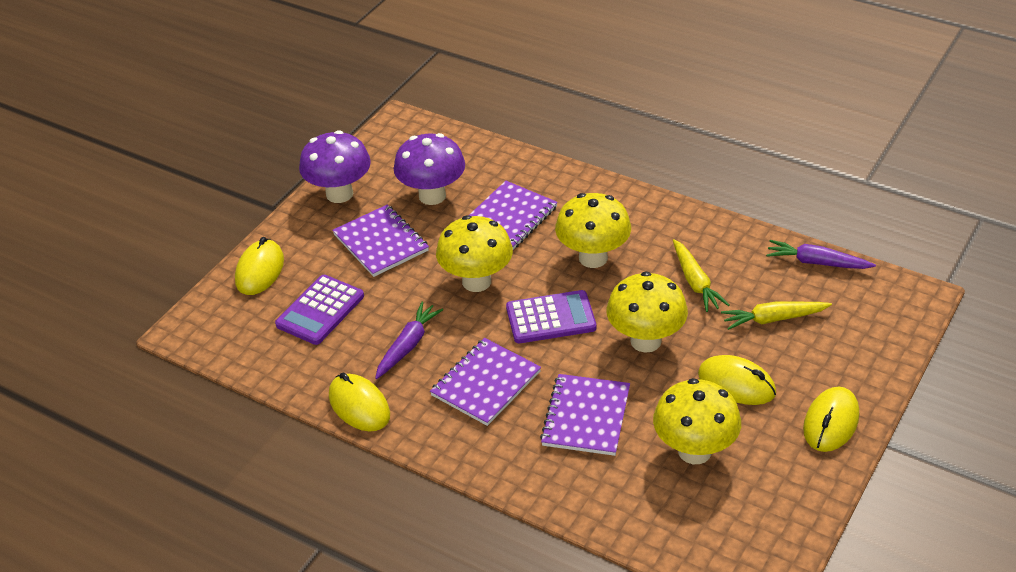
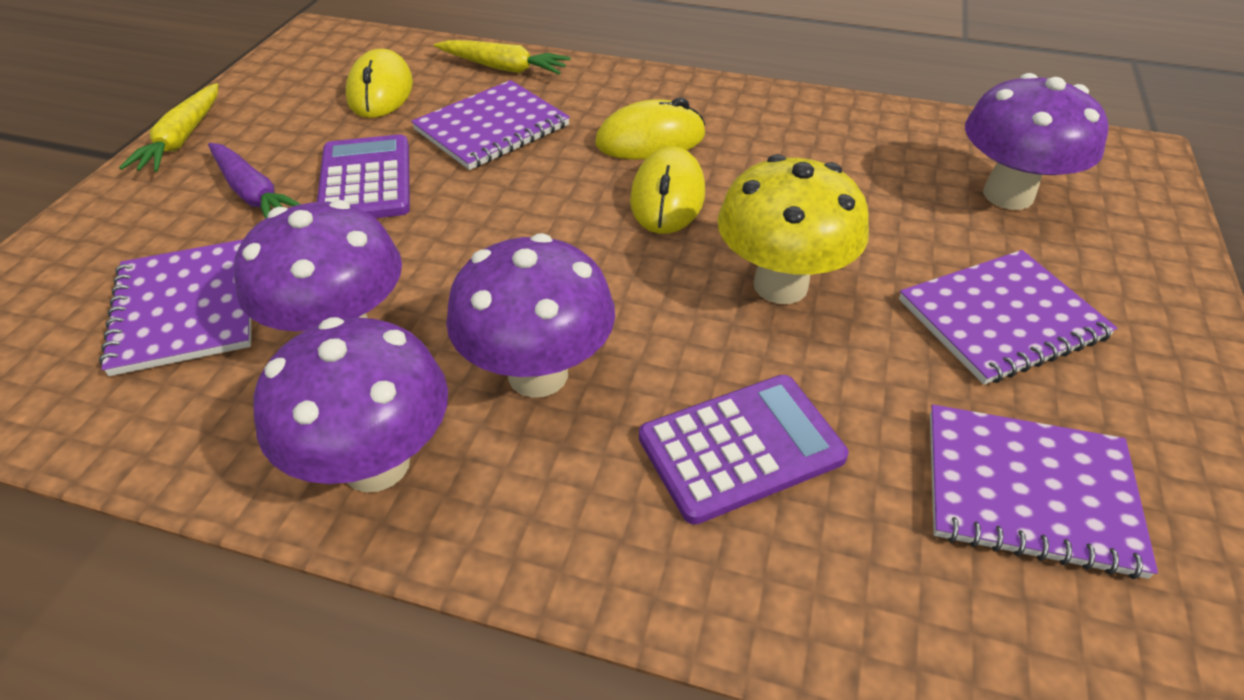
purple carrot: [375,302,443,379] [766,240,876,269] = 2 -> [208,143,300,218] = 1
purple mushroom: [299,130,371,203] [393,133,465,205] = 2 -> [234,200,402,332] [253,317,448,492] [446,233,615,398] [965,73,1109,210] = 4
yellow mouse: [235,237,284,295] [329,372,390,432] [698,355,776,405] [803,387,859,452] = 4 -> [346,49,413,118] [595,97,705,159] [630,146,705,234] = 3
yellow mushroom: [436,215,513,292] [555,193,631,268] [606,272,688,353] [653,378,741,464] = 4 -> [717,154,869,304] = 1

